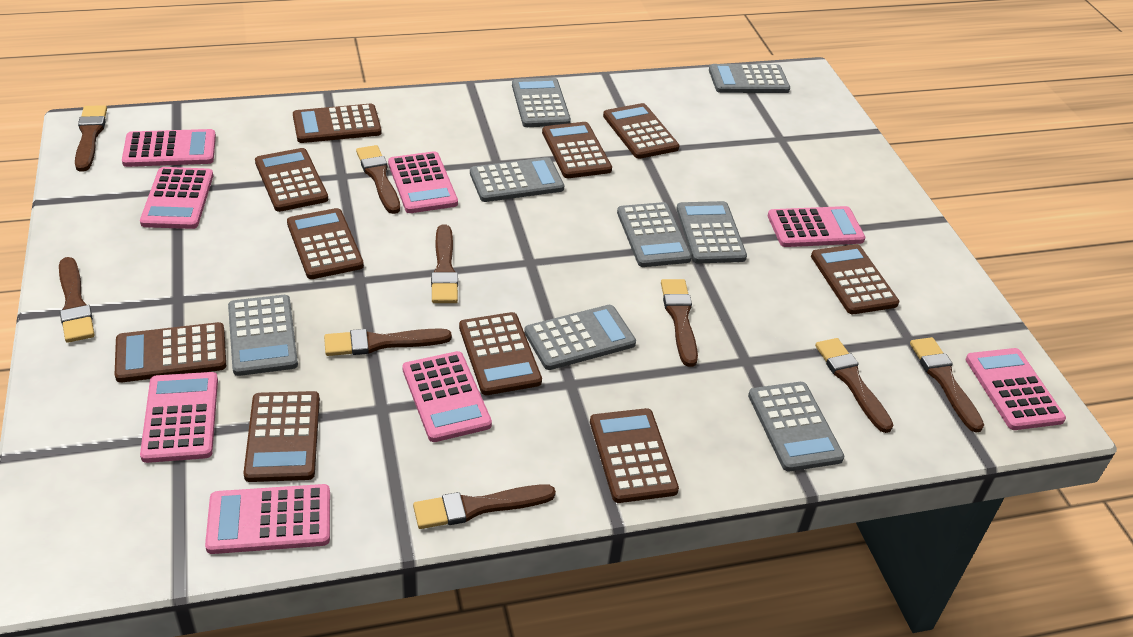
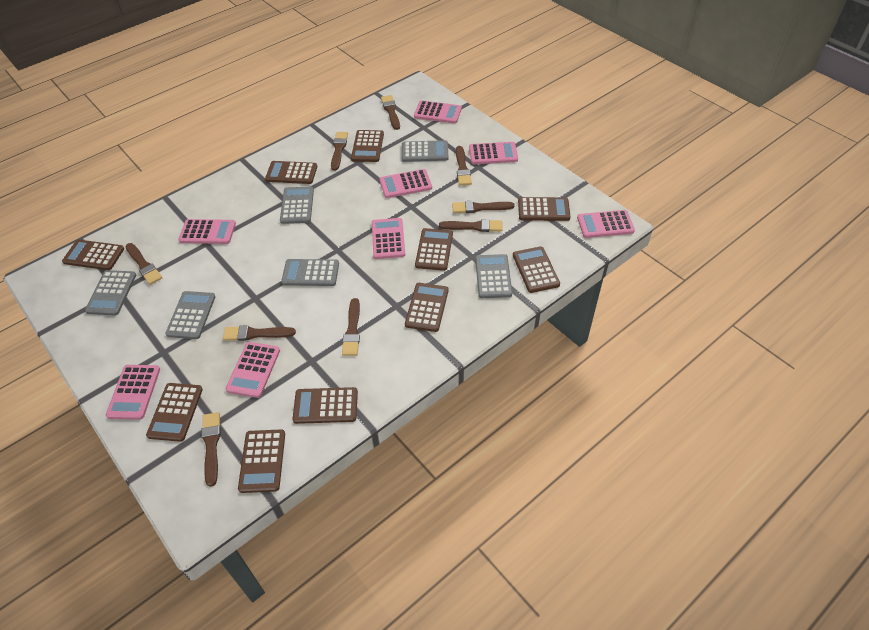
grey calculator: [228,295,298,376] [470,157,564,202] [512,78,571,127] [524,305,636,370] [617,202,692,267] [676,201,747,263] [709,64,790,93] [748,382,844,471] = 8 -> [85,270,136,315] [165,291,215,339] [280,186,314,224] [281,259,339,286] [402,140,448,162] [475,254,512,298] = 6

